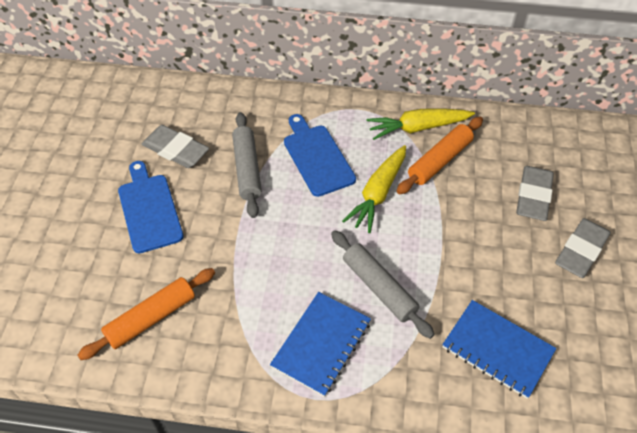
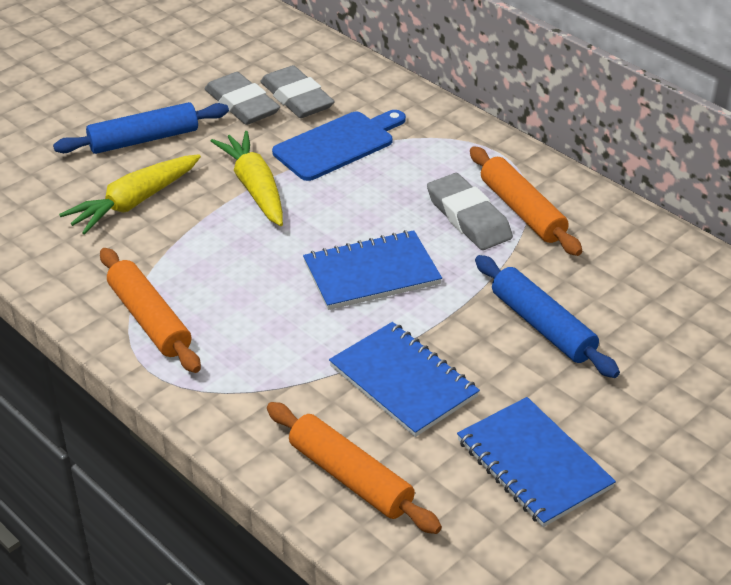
blue cutting board: [118,161,184,253] [284,114,356,197] = 2 -> [272,110,406,181] = 1
blue notebook: [270,292,371,397] [442,300,556,399] = 2 -> [303,230,442,310] [329,322,480,437] [457,397,616,527] = 3
blue rolling pin: none = 0 -> [53,102,229,154] [475,255,620,378] = 2
grey rolling pin: [232,112,262,218] [331,230,434,339] = 2 -> none = 0
orange rolling pin: [77,268,215,360] [397,117,483,194] = 2 -> [100,248,201,373] [267,402,442,534] [470,146,582,256] = 3

